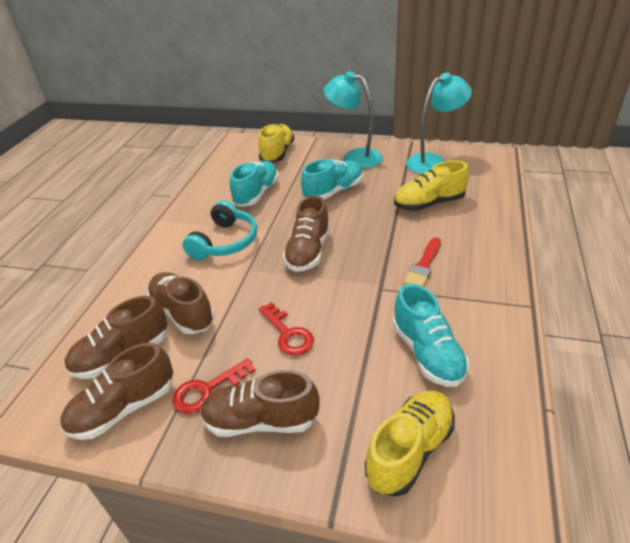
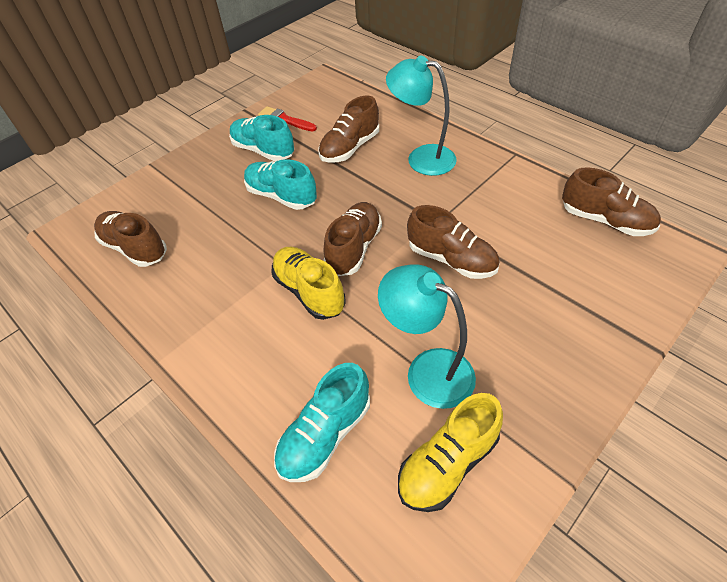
red key: [172,358,256,414] [259,302,314,356] = 2 -> none = 0
turquoise headphones: [183,200,257,260] = 1 -> none = 0
yellow shoe: [258,124,294,163] [365,390,455,496] [394,160,469,211] = 3 -> [272,247,345,320] [398,393,503,512] = 2

